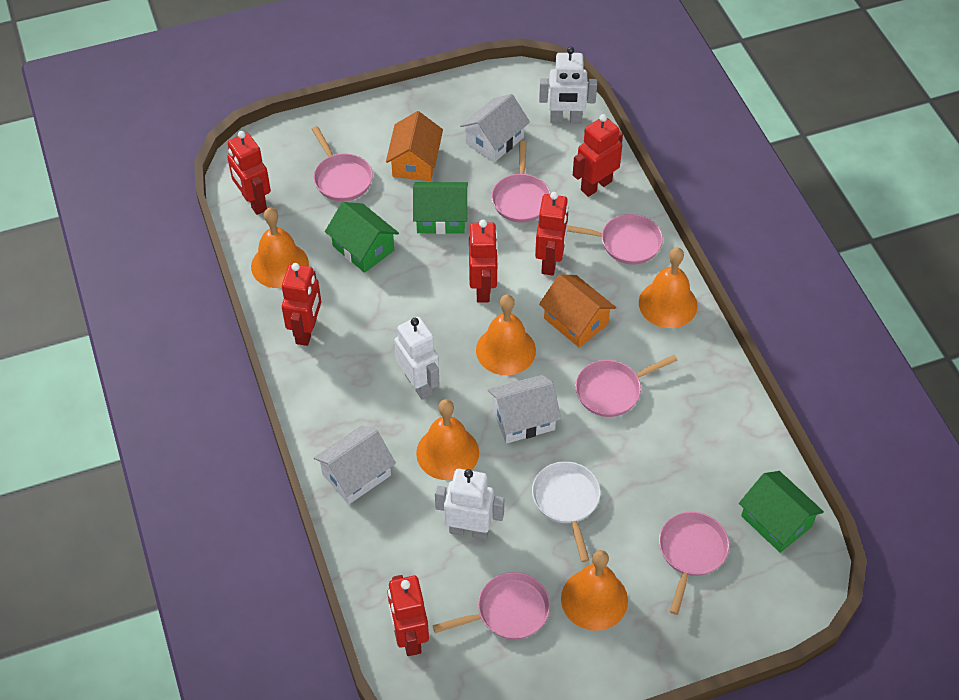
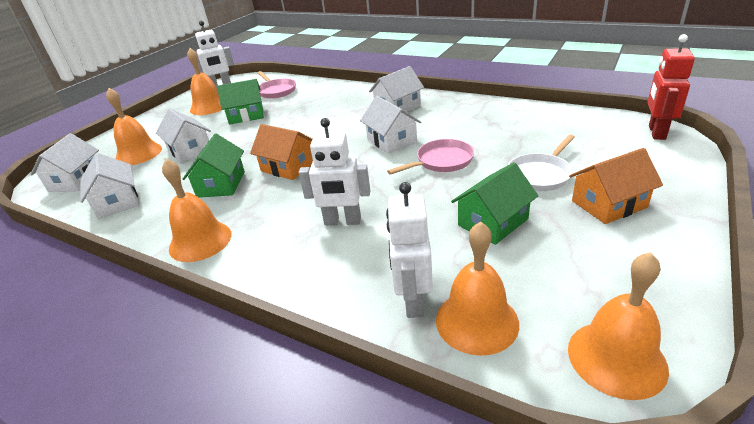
pink pan: [312,126,373,201] [432,572,550,639] [491,141,551,223] [567,214,663,265] [575,355,678,417] [659,512,729,615] = 6 -> [258,71,296,99] [387,139,474,175] = 2
red robot: [227,131,271,215] [282,263,321,346] [387,575,429,656] [469,220,498,303] [535,192,568,275] [573,114,623,197] = 6 -> [647,34,695,140] = 1
white house: [314,425,396,504] [460,94,530,162] [488,375,561,444] = 3 -> [30,133,99,192] [80,153,139,219] [156,109,211,162] [360,96,421,154] [369,66,424,112] = 5

